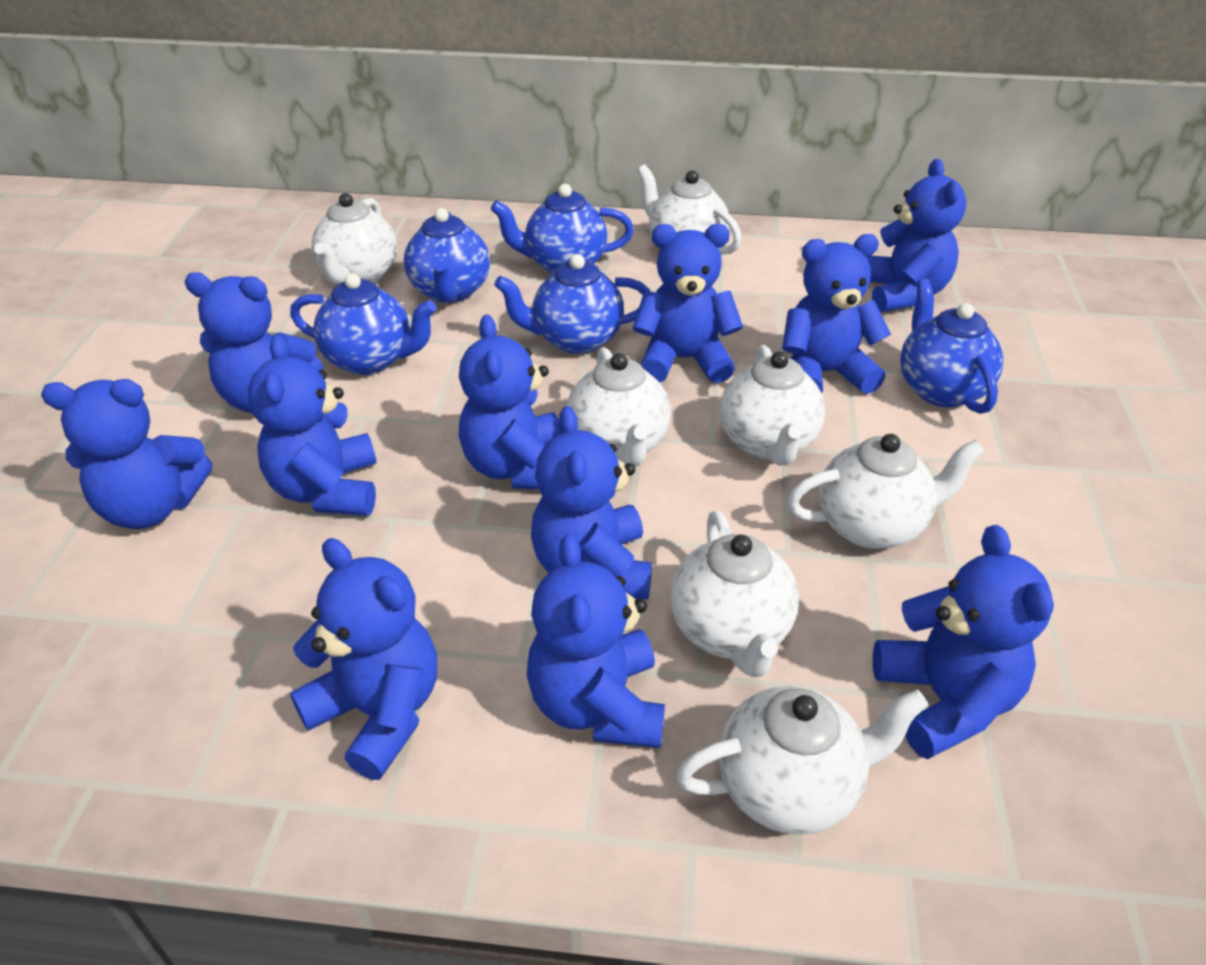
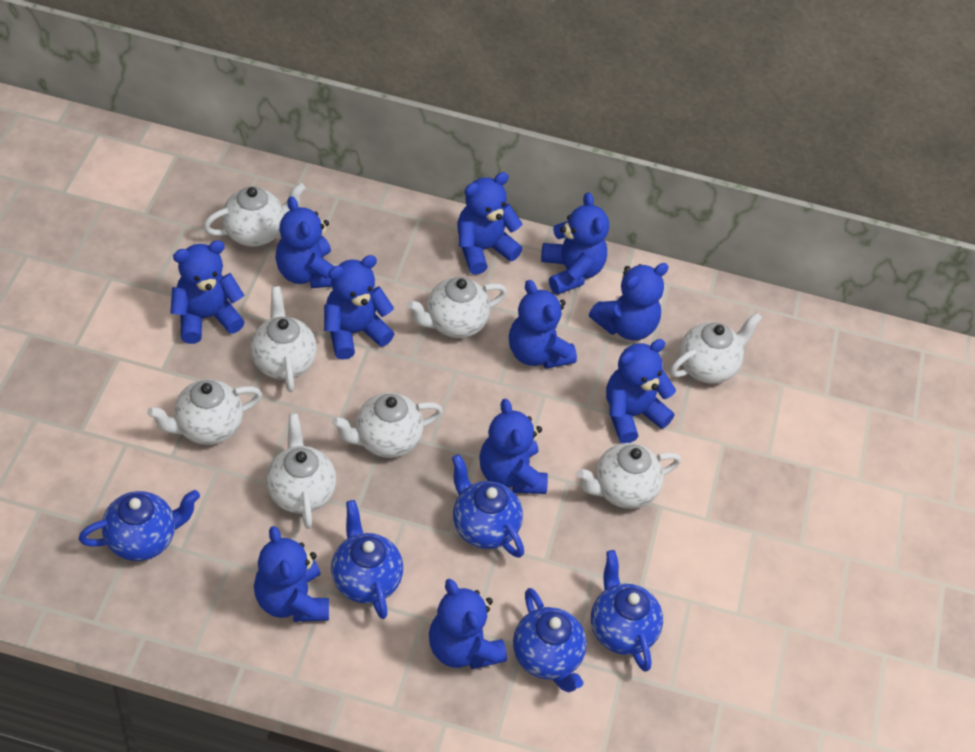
white teapot: [311,193,397,284] [567,347,671,466] [637,164,742,254] [670,511,799,677] [676,686,928,835] [720,345,825,466] [787,434,985,549] = 7 -> [147,379,262,445] [203,183,306,246] [250,286,317,392] [266,413,336,529] [332,393,443,458] [407,277,507,338] [577,443,681,509] [670,312,762,384] = 8

